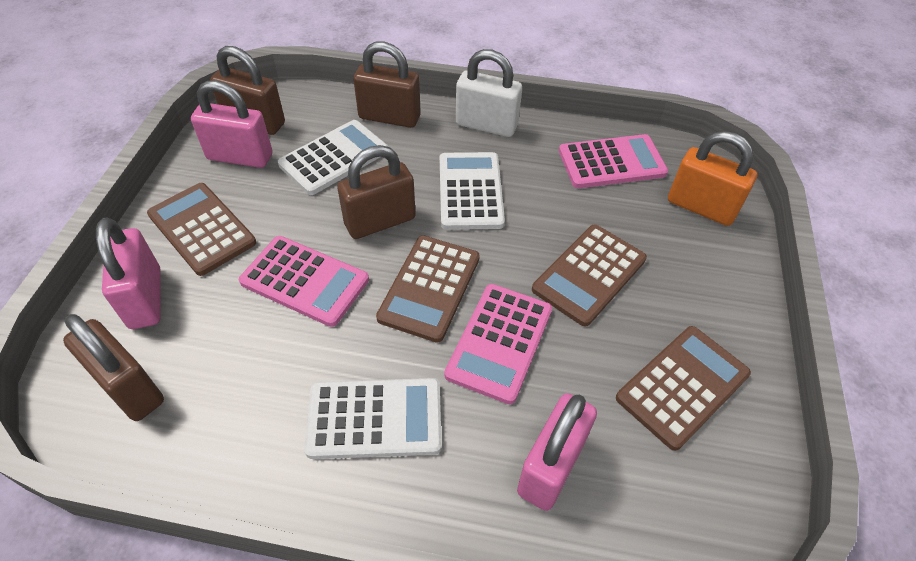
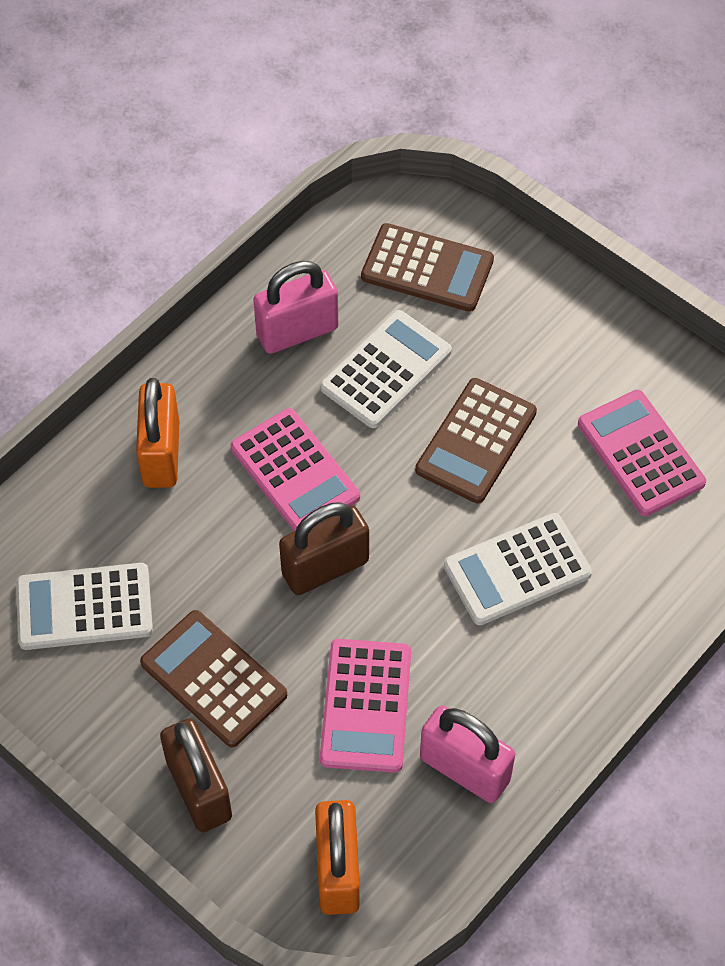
brown calculator: [147,183,256,276] [376,236,480,343] [532,225,647,327] [616,326,751,451] = 4 -> [140,610,287,747] [361,223,494,312] [415,378,537,503] = 3
brown padlock: [63,314,164,421] [210,46,285,135] [337,145,416,239] [353,41,421,128] = 4 -> [160,718,232,832] [279,502,369,595] = 2
orange padlock: [668,131,757,226] = 1 -> [136,378,179,488] [315,800,360,915] = 2
pink padlock: [96,217,160,329] [191,80,272,168] [517,393,597,511] = 3 -> [253,261,338,354] [420,705,515,803] = 2
white padlock: [456,49,522,137] = 1 -> none = 0

